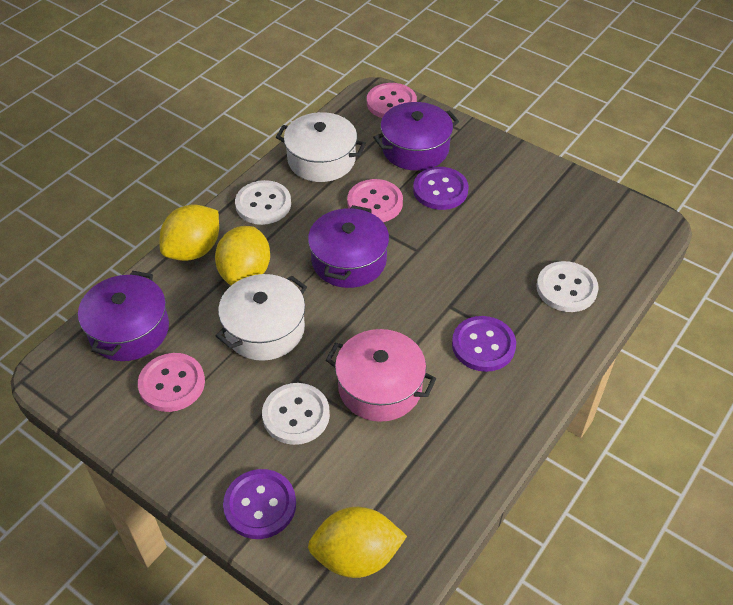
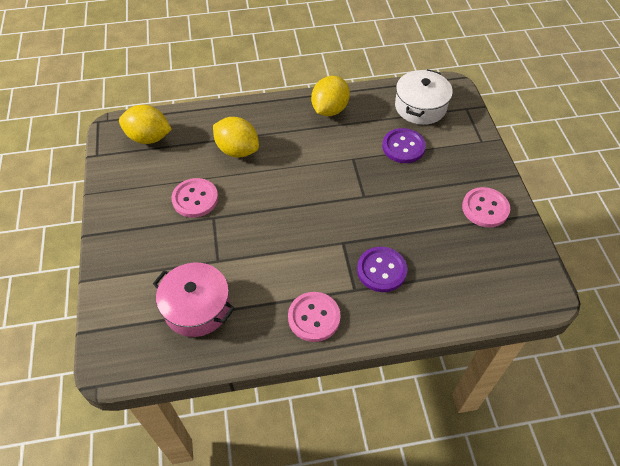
purple button: [223,469,296,539] [413,167,468,210] [452,316,516,372] = 3 -> [357,247,407,292] [382,128,426,163] = 2
purple pot: [78,271,169,361] [308,205,389,288] [373,102,459,171] = 3 -> none = 0
white button: [235,180,291,225] [262,383,330,445] [536,261,599,312] = 3 -> none = 0
white pot: [216,274,307,361] [276,112,366,182] = 2 -> [395,69,453,125] = 1

